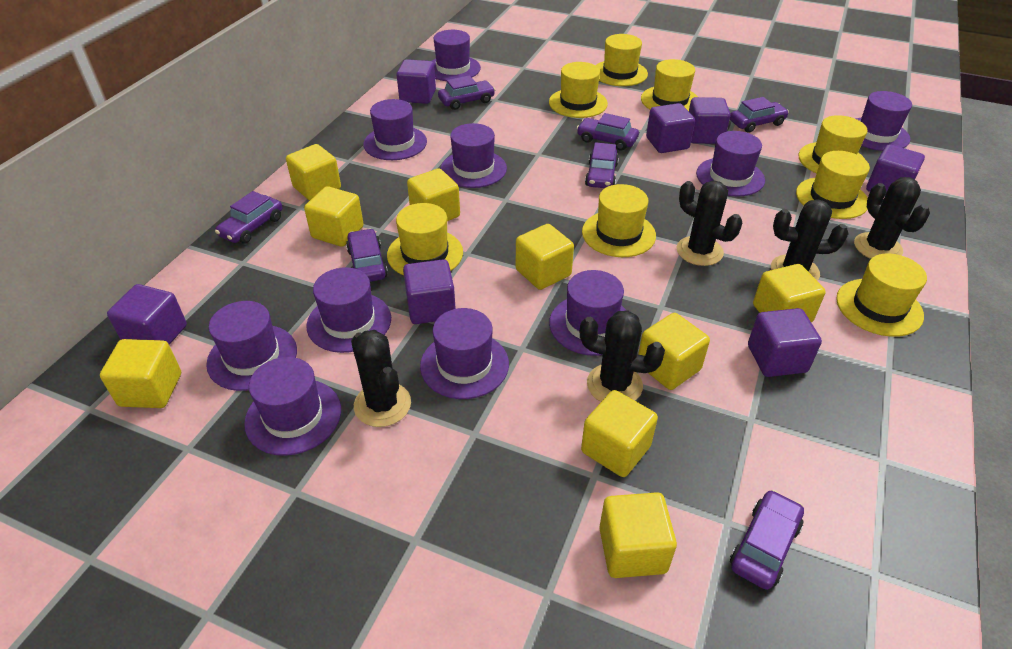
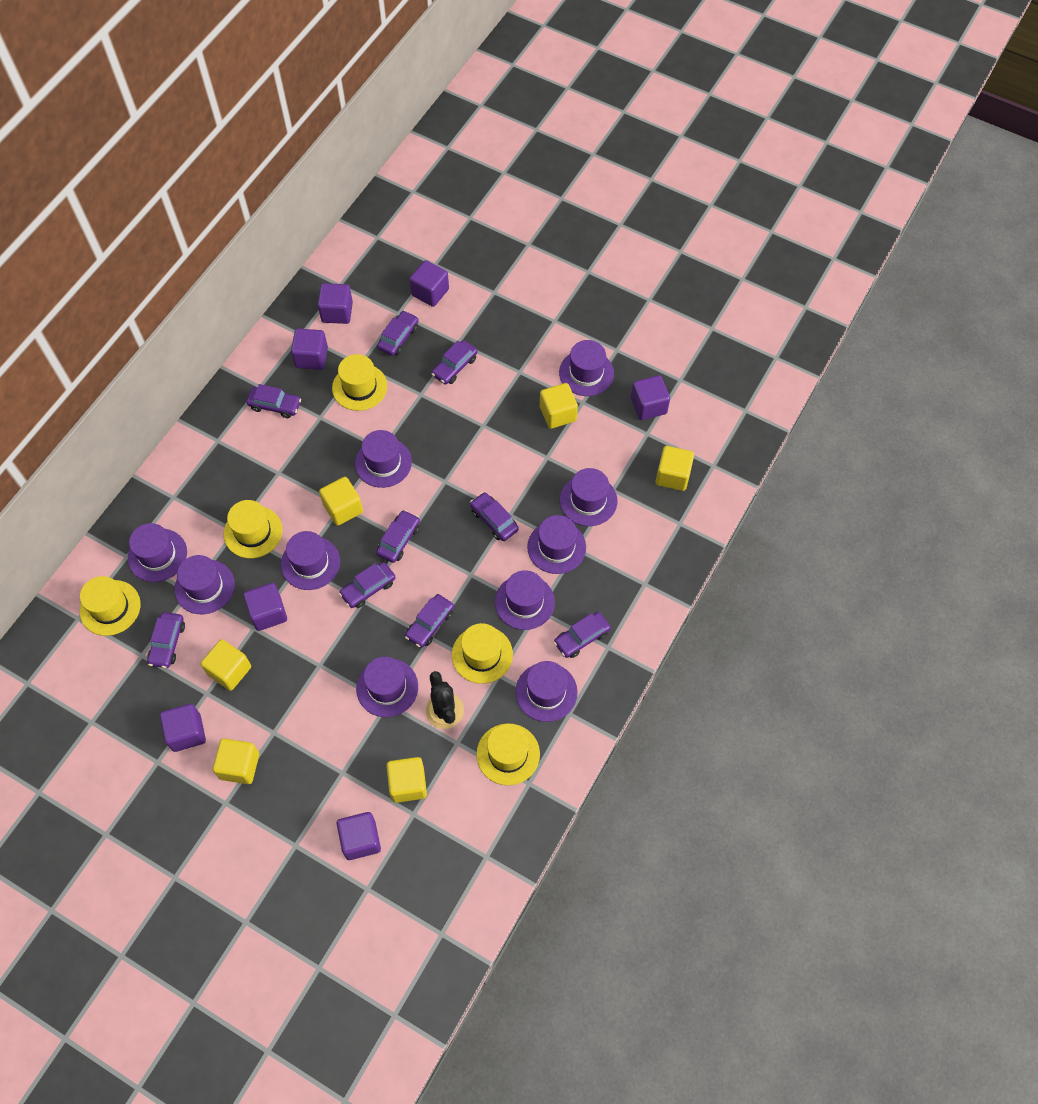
black cactus: [351,330,411,427] [580,310,665,402] [677,181,742,266] [771,199,849,281] [854,177,930,259] = 5 -> [426,671,464,729] = 1
purple car: [215,191,282,244] [346,228,388,282] [438,75,495,110] [577,113,639,151] [585,142,619,188] [730,97,789,133] [730,490,804,590] = 7 -> [147,612,185,668] [246,384,301,418] [339,562,396,608] [376,510,420,563] [377,310,419,356] [405,594,454,648] [431,340,477,385] [470,492,519,541] [553,612,611,658] = 9
yellow cube: [100,339,181,408] [286,144,341,201] [304,186,364,247] [407,168,460,221] [516,224,574,290] [581,390,658,477] [599,492,677,578] [638,313,710,390] [753,264,826,322] = 9 -> [200,639,251,691] [212,739,259,784] [319,477,363,526] [386,757,427,803] [540,383,578,429] [656,446,694,491] = 6
yellow hat: [387,203,463,275] [549,62,608,118] [582,184,656,257] [595,34,648,86] [641,59,698,111] [796,151,870,219] [798,115,868,174] [836,254,927,337] = 8 -> [80,576,140,636] [224,500,282,558] [332,354,387,411] [452,623,513,684] [476,723,540,785] = 5

